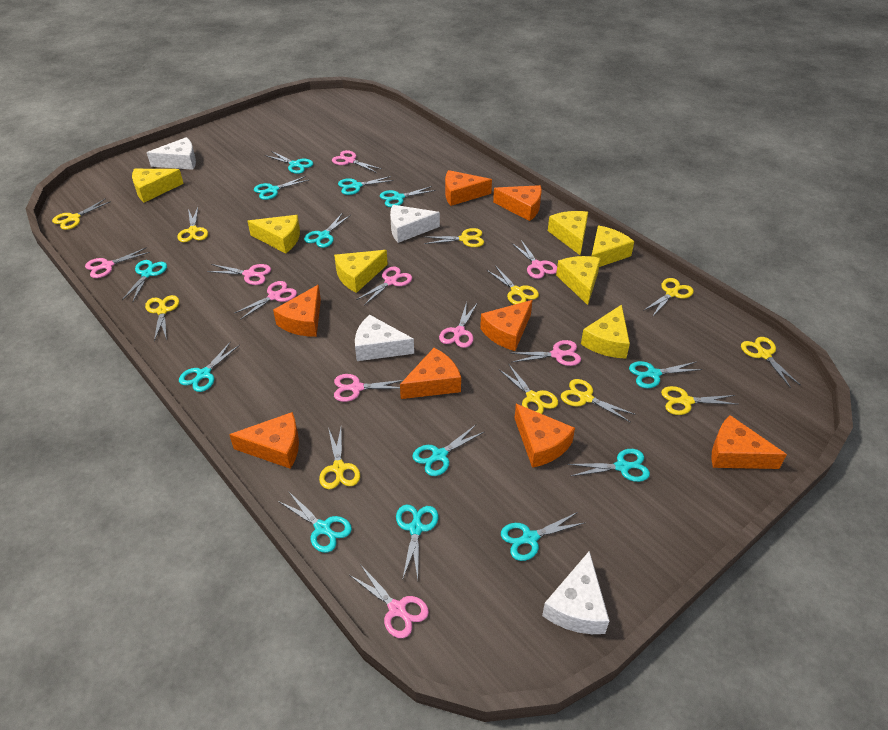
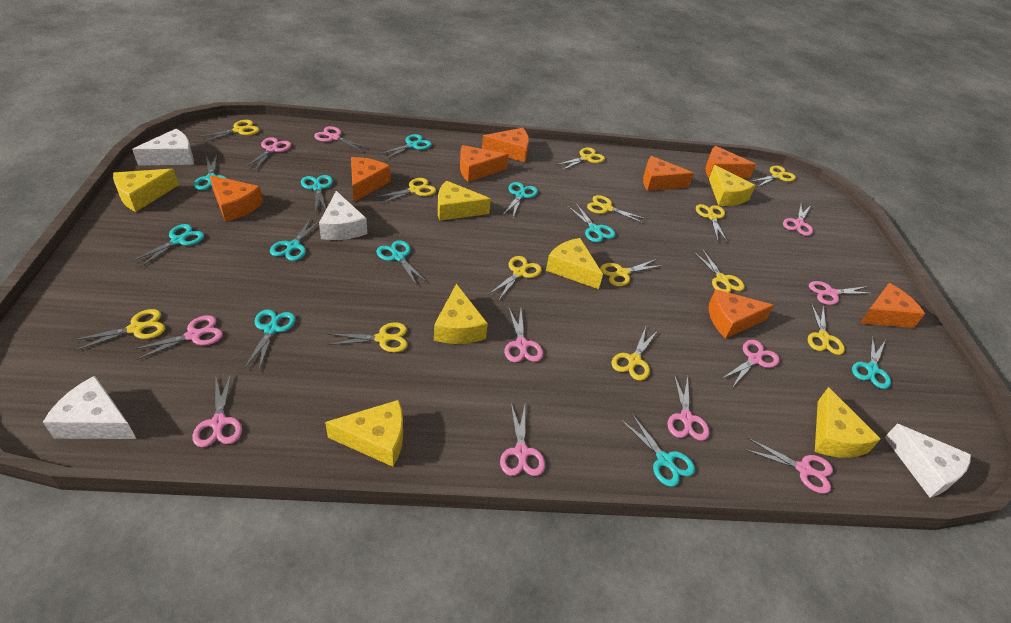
pink scissors: [85,247,150,278] [207,264,271,285] [235,281,297,320] [332,150,382,173] [334,374,403,402] [349,564,429,638] [356,267,412,305] [439,302,477,348] [511,340,581,366] [512,240,557,279] = 10 -> [131,315,223,360] [192,374,242,447] [245,137,291,171] [314,126,368,151] [500,403,545,476] [504,307,543,362] [667,374,709,441] [722,340,780,388] [745,438,833,494] [783,204,813,236] [809,281,874,305] = 11
turquoise scissors: [122,260,167,301] [179,341,240,392] [254,176,309,200] [265,151,313,174] [278,491,352,553] [304,214,351,248] [338,176,394,195] [380,186,436,207] [396,505,438,580] [412,425,484,476] [501,512,584,561] [567,449,650,482] [629,361,702,388] = 13 -> [131,224,204,267] [194,155,227,190] [244,309,296,370] [270,218,320,261] [301,175,333,212] [376,240,428,286] [378,134,432,159] [503,182,538,218] [567,204,616,243] [621,413,695,487] [852,336,891,389] = 11
yellow scissors: [52,199,111,230] [145,295,179,341] [177,207,208,242] [319,427,360,489] [424,228,484,247] [487,267,539,305] [498,363,558,414] [561,379,636,422] [643,278,694,317] [661,386,739,415] [741,337,801,388] = 11 -> [72,309,165,351] [198,120,259,143] [327,322,408,352] [375,178,436,204] [489,256,542,300] [556,147,605,170] [587,195,647,224] [600,259,663,286] [612,327,658,381] [693,249,745,293] [696,204,728,243] [750,166,796,187] [808,303,845,355] = 13

